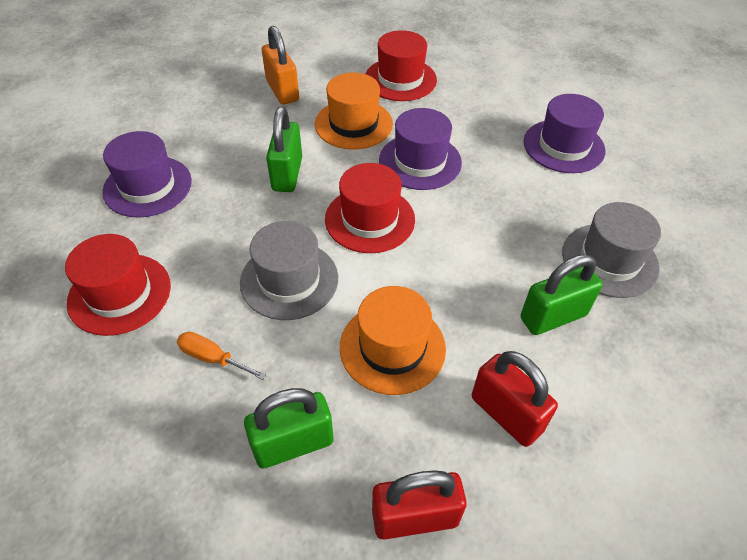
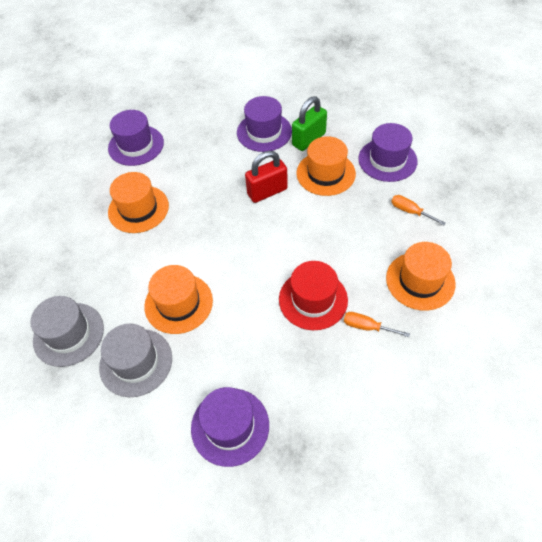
green padlock: [244,388,334,469] [266,107,302,192] [521,254,603,335] = 3 -> [292,96,327,151] = 1
orange hat: [315,72,393,150] [340,286,446,395] = 2 -> [108,172,169,233] [144,265,213,334] [296,136,356,196] [386,242,456,310] = 4
orange padlock: [262,26,299,105] = 1 -> none = 0
orange screwdriver: [177,332,266,380] = 1 -> [344,312,410,337] [391,195,446,225] = 2
purple hat: [102,131,192,218] [379,108,462,190] [524,94,606,173] = 3 -> [108,110,164,166] [191,387,269,467] [237,96,292,152] [358,123,417,182] = 4
red hat: [65,234,171,336] [325,163,415,253] [366,30,437,101] = 3 -> [279,261,348,330] = 1
red padlock: [372,470,467,540] [472,351,558,447] = 2 -> [245,151,288,203] = 1

